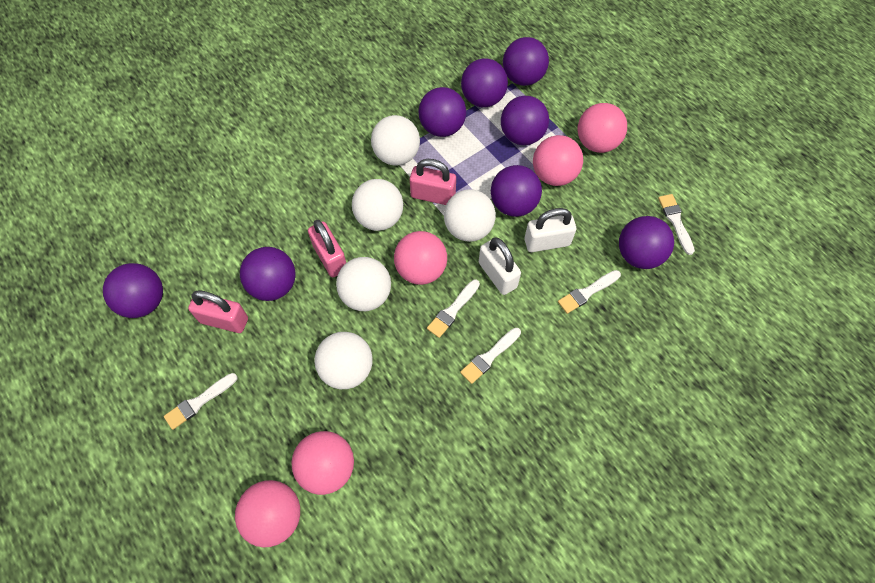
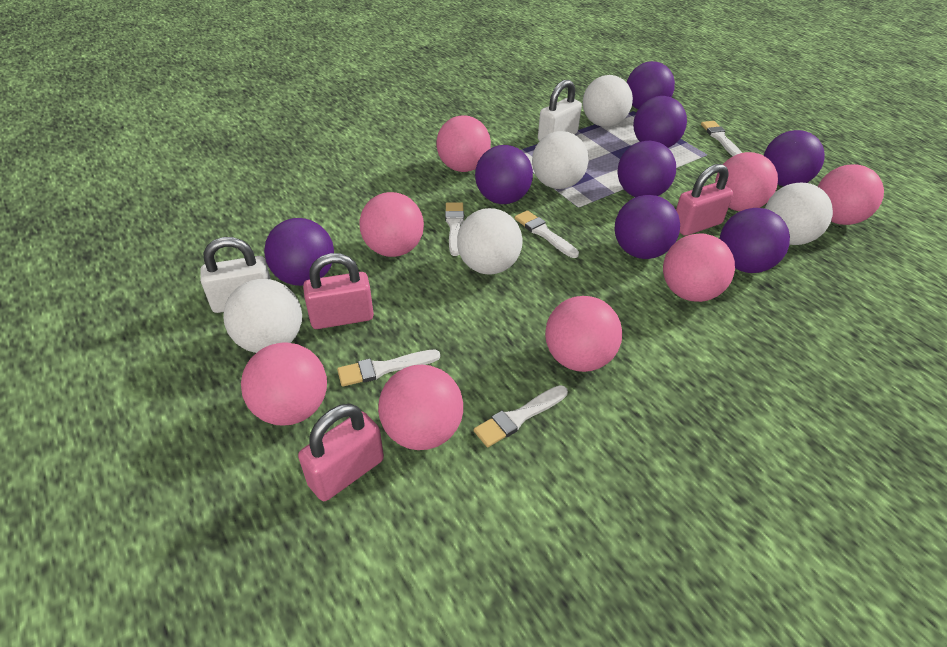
pink ball: [235,480,300,547] [291,431,354,495] [394,231,447,285] [533,135,583,186] [578,103,627,153] = 5 -> [241,342,327,425] [359,192,424,257] [378,365,463,450] [436,116,491,172] [545,296,622,372] [663,233,735,302] [715,152,778,211] [818,164,884,225] = 8

